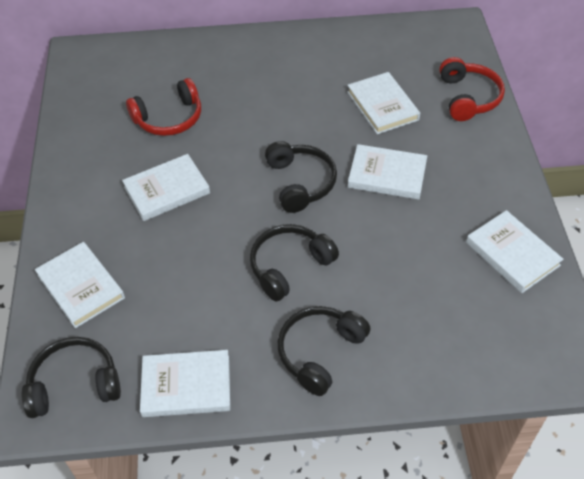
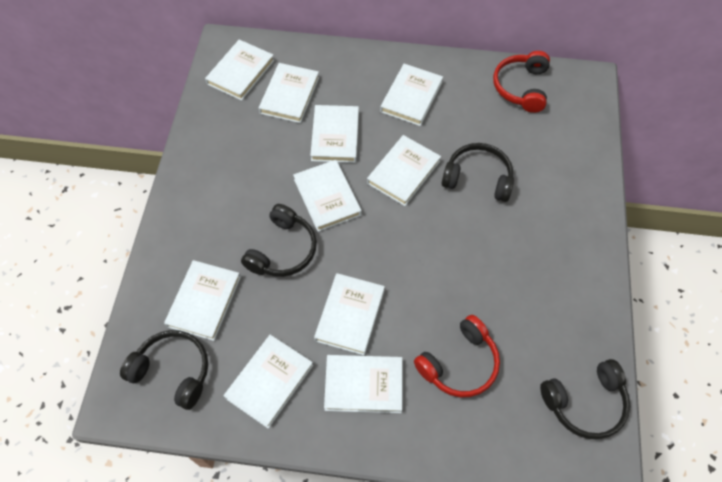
white book: [35,242,125,328] [122,154,210,221] [140,350,230,417] [347,72,420,134] [348,144,427,199] [466,210,564,293] = 6 -> [164,260,241,341] [205,40,274,101] [224,335,313,429] [259,63,319,123] [293,160,362,232] [310,105,359,163] [314,273,385,355] [324,355,402,413] [367,135,441,206] [380,64,443,126] = 10

